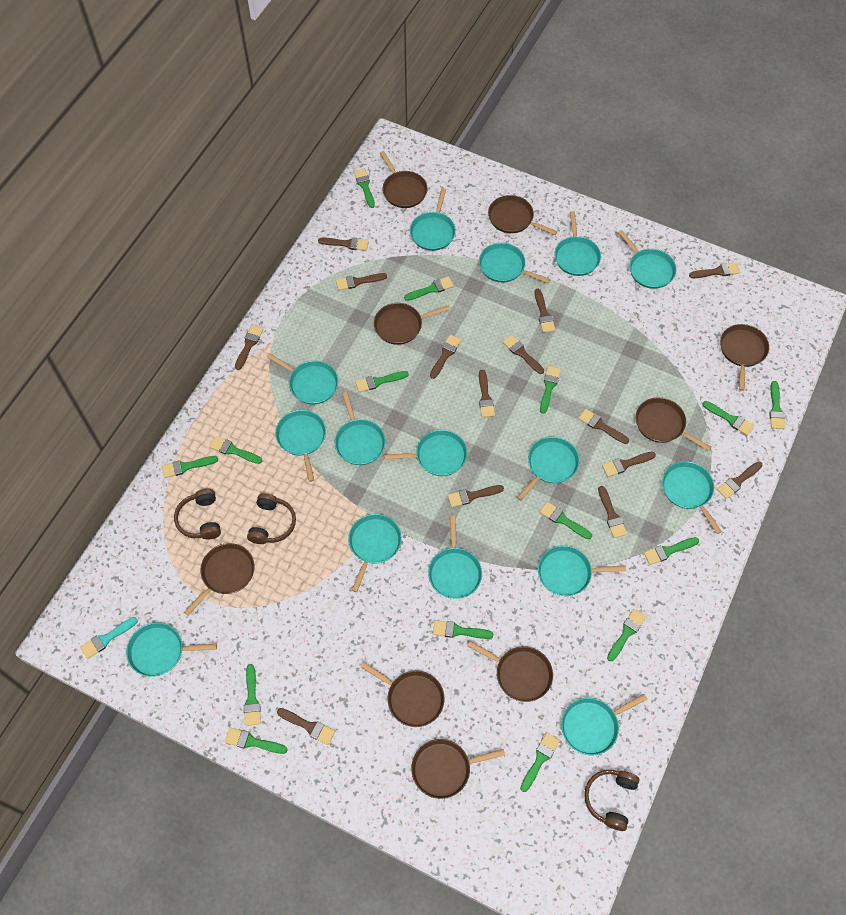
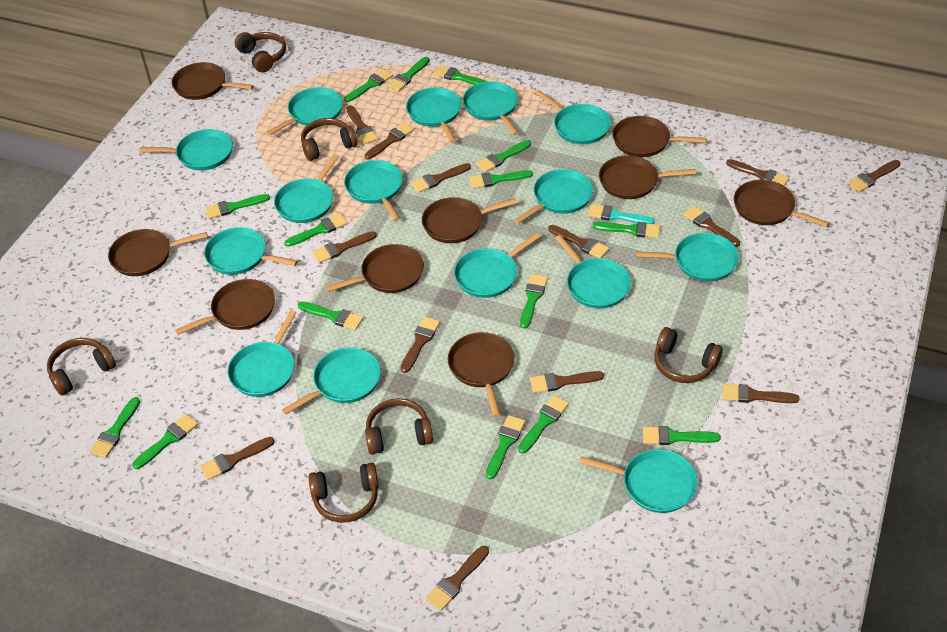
brown brush: [235,325,264,370] [277,708,335,745] [318,237,369,251] [336,273,387,290] [430,335,461,379] [448,485,504,507] [479,370,495,417] [502,335,544,374] [535,289,556,333] [578,409,629,444] [598,486,627,538] [602,452,656,477] [689,262,740,278] [717,461,763,499] = 14 -> [200,437,275,480] [312,231,377,263] [346,105,378,144] [365,122,414,159] [400,317,440,373] [411,163,471,193] [426,546,489,611] [530,371,604,393] [548,225,609,258] [683,206,740,247] [723,384,799,403] [726,159,789,186] [847,160,901,192] = 13
brown headphones: [174,489,221,540] [247,493,296,544] [584,770,639,831] = 3 -> [47,338,116,396] [235,32,286,72] [301,118,357,161] [309,463,379,523] [365,398,433,455] [654,327,723,383] = 6

